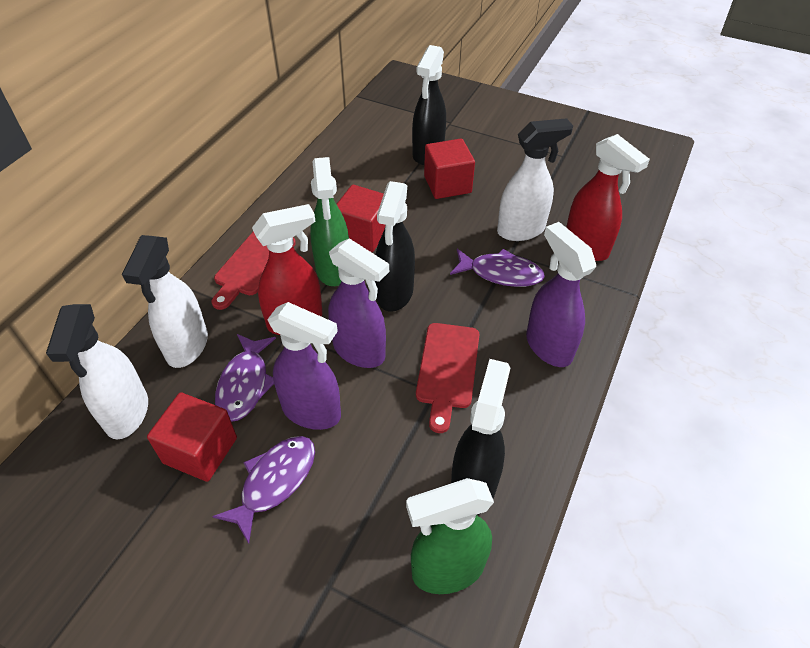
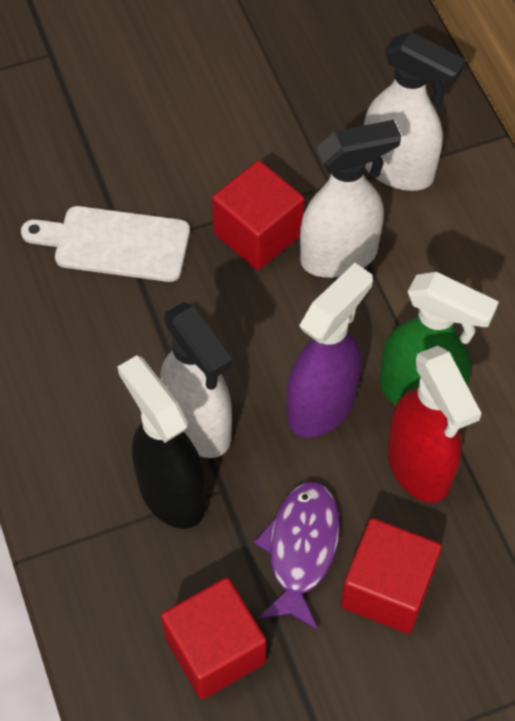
black spray bottle: [375,181,415,312] [412,45,446,165] [451,359,510,515] = 3 -> [118,355,206,529] = 1
green spray bottle: [310,157,349,286] [406,478,494,594] = 2 -> [380,272,499,405] = 1
purple fish: [212,436,315,543] [215,334,276,422] [450,249,545,287] = 3 -> [254,481,340,630] = 1
purple spray bottle: [267,302,341,430] [328,238,389,368] [526,222,596,367] = 3 -> [287,263,373,438] = 1
red cutting board: [211,231,296,310] [416,323,479,433] = 2 -> none = 0
red spray bottle: [252,204,323,335] [566,134,650,261] = 2 -> [387,346,482,503] = 1
white cutting board: none = 0 -> [21,206,190,282] = 1

